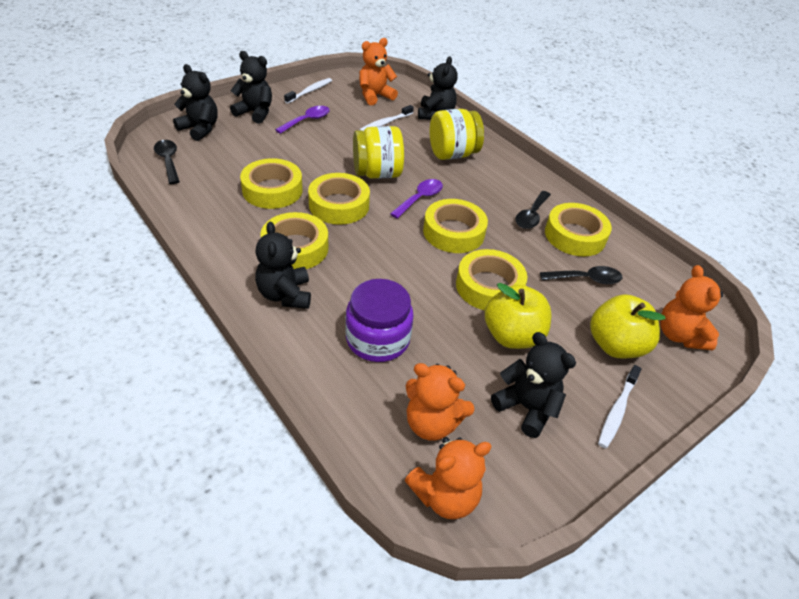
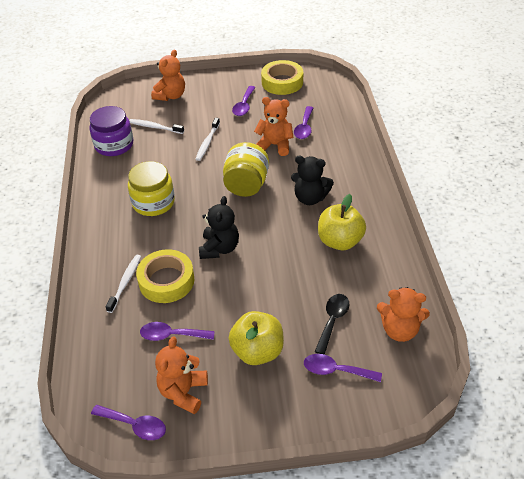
black spoon: [154,140,180,184] [516,191,551,229] [540,266,622,284] = 3 -> [315,294,349,355] = 1
black teddy bear: [173,64,218,141] [230,51,272,124] [255,222,311,309] [418,56,458,120] [491,332,576,438] = 5 -> [199,196,239,259] [291,156,334,205] = 2
purple spoon: [275,106,330,134] [390,179,443,219] = 2 -> [91,405,166,440] [140,322,215,341] [232,86,256,116] [294,106,313,139] [304,354,382,382] = 5
yellow tape: [240,158,303,209] [260,212,328,269] [308,173,370,225] [423,199,488,253] [456,249,527,310] [545,203,612,256] = 6 -> [136,249,194,303] [261,60,303,95] = 2

